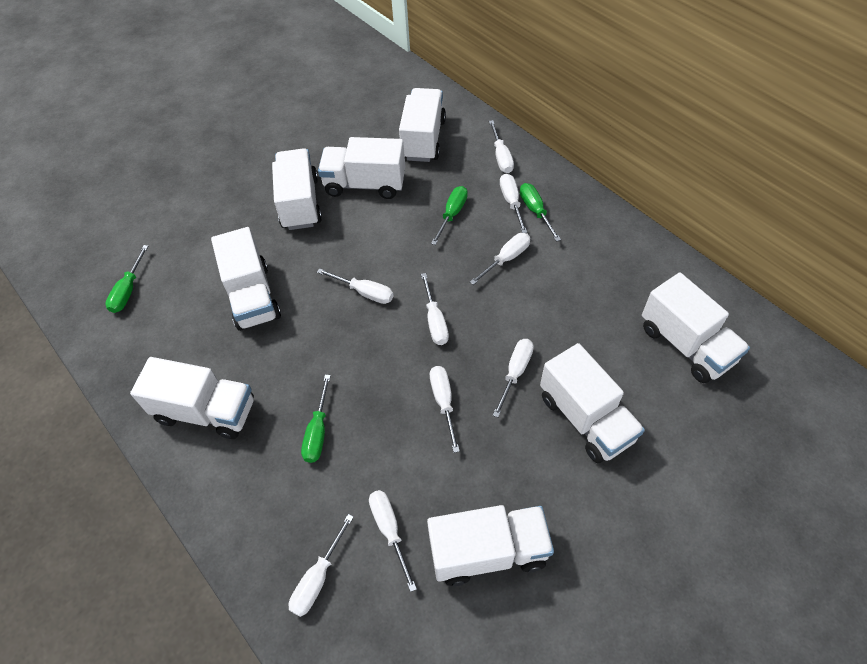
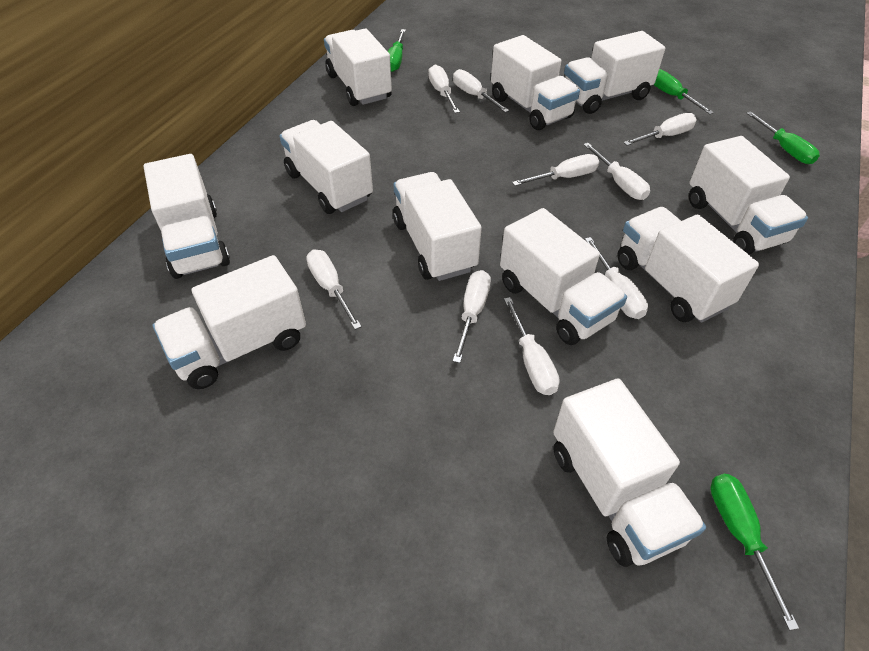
white truck: [130,357,254,439] [211,227,281,331] [272,148,322,230] [318,137,405,199] [399,88,446,162] [427,505,554,586] [540,343,645,463] [642,272,750,383] = 8 -> [144,154,230,279] [153,255,306,389] [279,120,373,214] [324,29,392,106] [393,172,482,281] [491,35,580,130] [500,208,627,345] [553,378,706,567] [564,31,665,114] [617,207,759,323] [689,136,808,254] = 11

